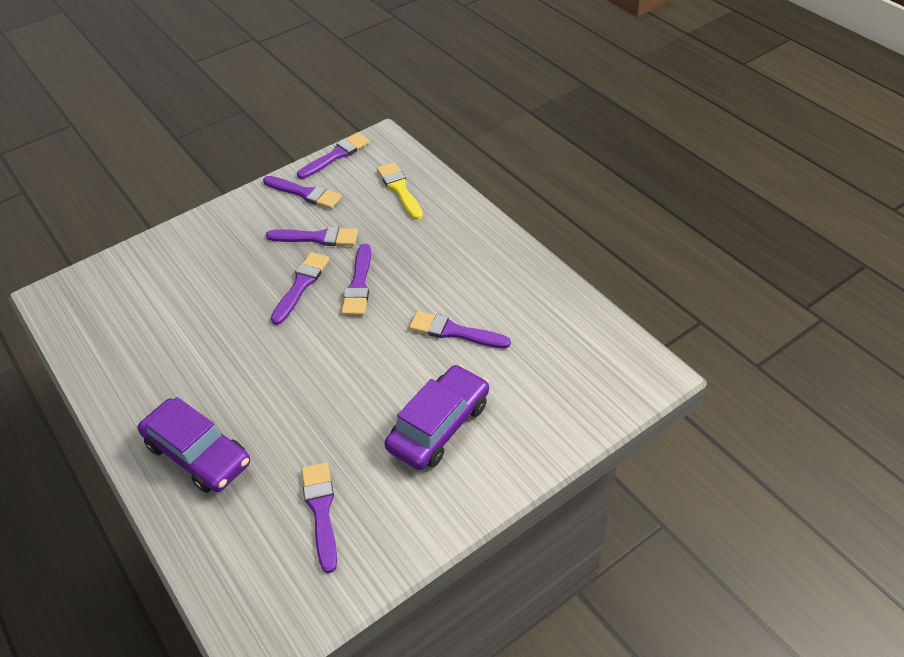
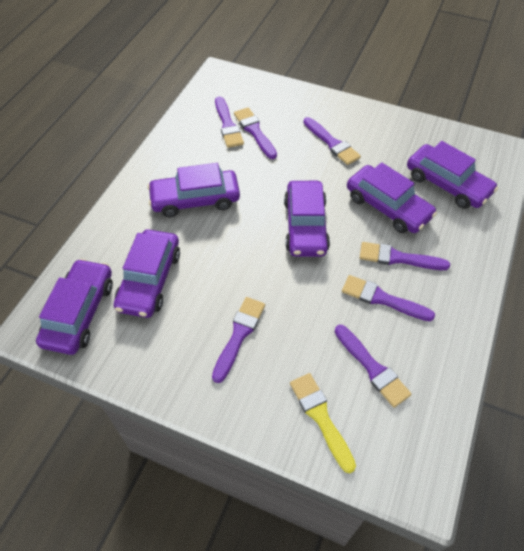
purple car: [138,397,250,493] [384,365,489,470] = 2 -> [36,259,113,355] [114,229,180,318] [147,163,240,217] [284,181,330,257] [347,162,437,233] [407,141,498,209] = 6

